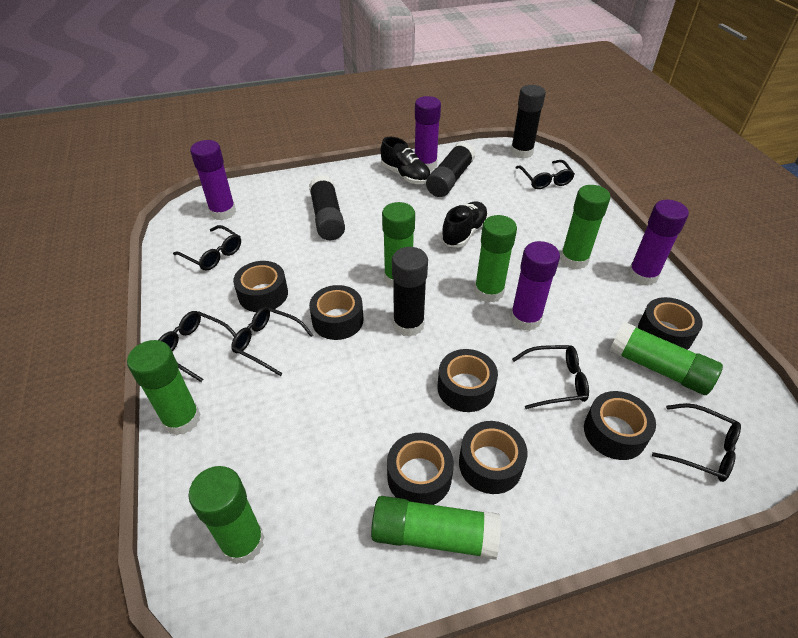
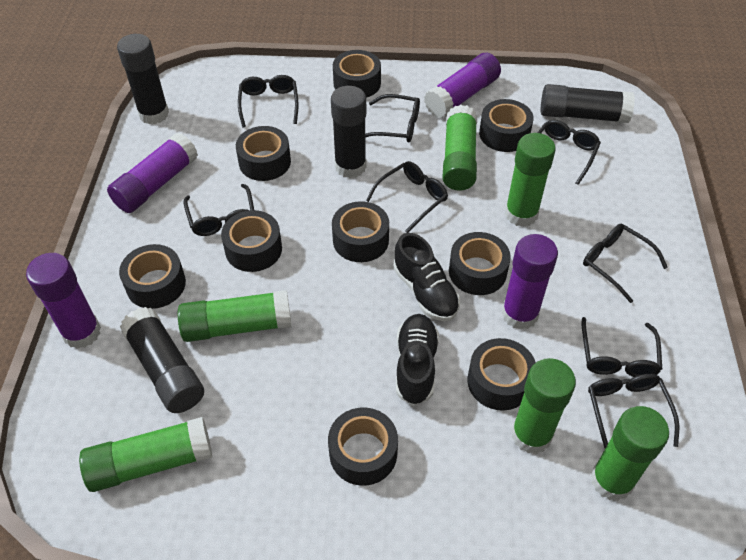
black glasses: [159,311,236,382] [173,225,241,271] [231,307,313,376] [512,345,589,409] [516,160,575,189] [652,403,741,482] = 6 -> [184,184,254,236] [238,75,298,127] [365,94,420,142] [366,161,448,233] [538,120,601,185] [582,317,662,377] [583,224,668,303] [588,374,679,448] = 8
black tape: [233,261,288,312] [309,285,363,340] [387,433,454,505] [437,349,498,412] [459,421,527,494] [584,391,656,460] [638,297,703,350] = 7 -> [119,244,186,309] [221,210,282,272] [236,126,291,181] [328,408,398,486] [332,201,389,262] [333,50,381,98] [449,232,511,295] [468,338,536,411] [479,99,534,152] = 9
green glue stick: [127,340,201,436] [188,466,265,564] [371,496,501,560] [382,202,415,288] [474,215,517,302] [560,185,610,269] [609,322,723,395] = 7 -> [79,417,212,492] [178,290,292,342] [442,105,477,191] [505,133,556,227] [511,358,576,454] [591,406,669,501] = 6

